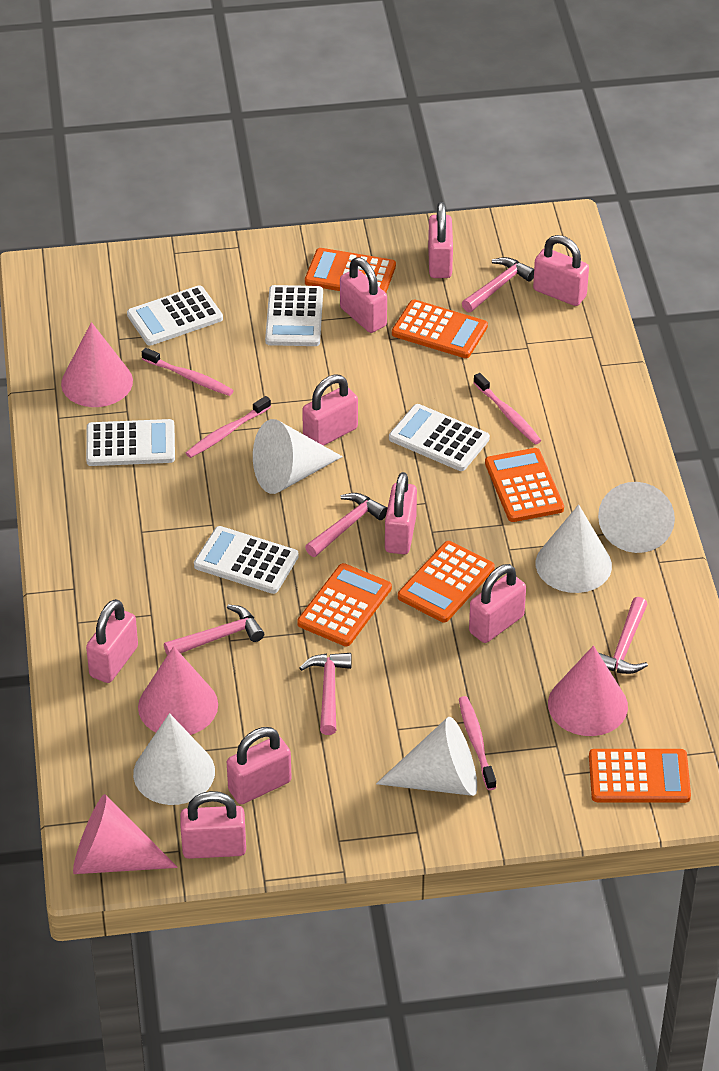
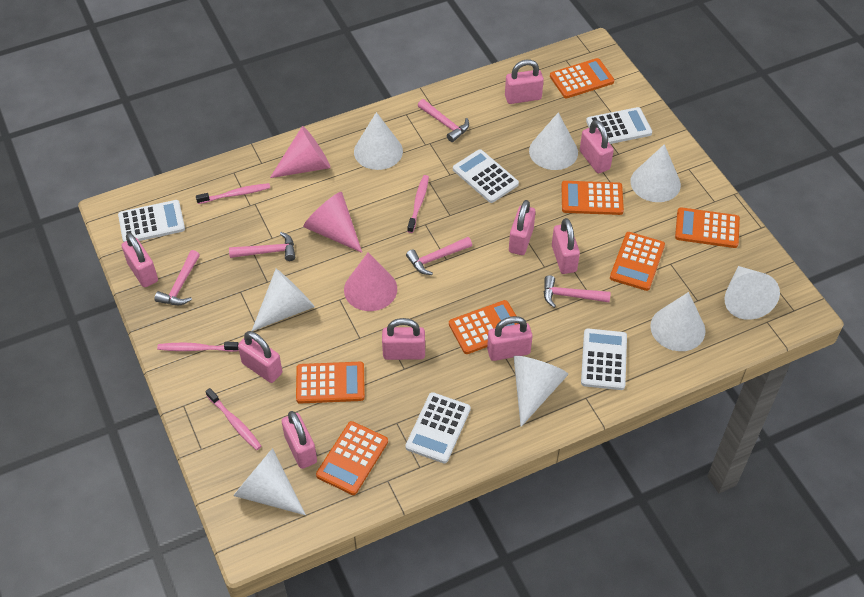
orange calculator: [297,563,392,646] [305,248,396,293] [392,300,488,358] [398,541,495,623] [485,448,564,522] [589,749,691,803] = 6 -> [296,362,365,404] [316,421,388,495] [449,300,518,354] [550,58,614,98] [561,181,624,215] [610,232,665,291] [675,207,740,248] = 7
pink cone: [61,322,133,407] [73,794,178,874] [138,646,218,735] [548,645,628,736] = 4 -> [270,126,331,178] [303,192,362,253] [344,252,397,311] = 3
white cone: [133,713,215,805] [253,419,343,494] [376,717,477,796] [536,504,612,593] [598,482,675,553] = 5 -> [233,448,306,515] [252,269,315,331] [354,112,403,170] [514,356,568,427] [529,112,578,170] [630,144,681,202] [650,292,706,351] [724,266,780,320] = 8

